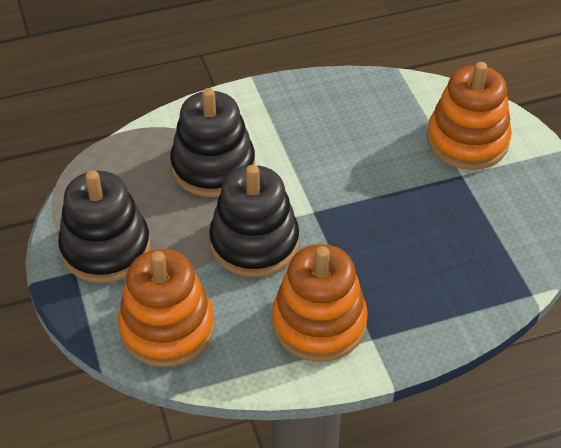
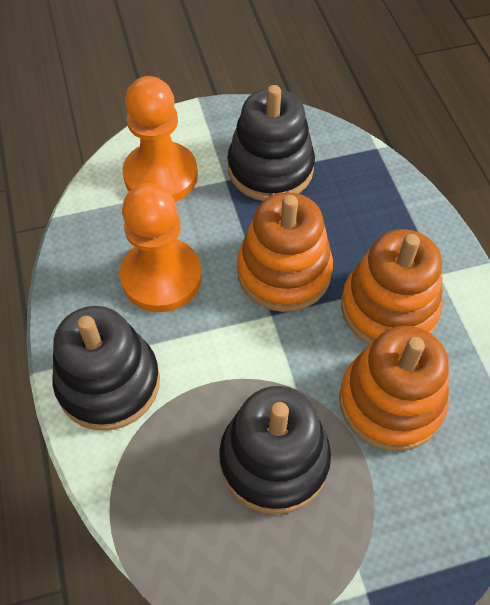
orange pawn: none = 0 -> [120,183,202,312] [122,76,198,202] = 2

